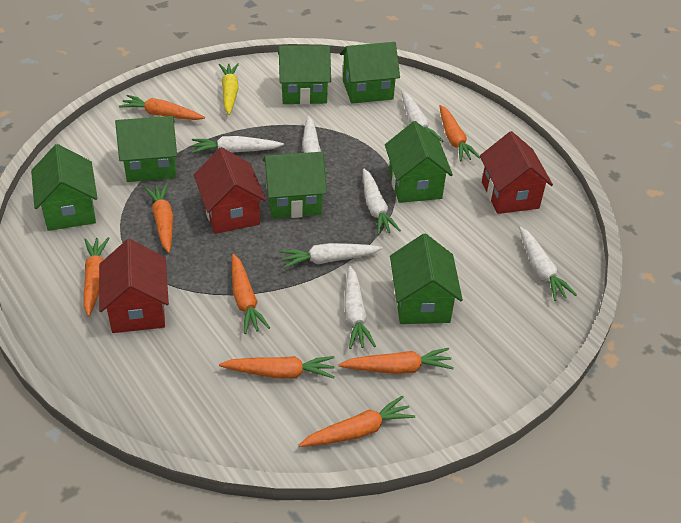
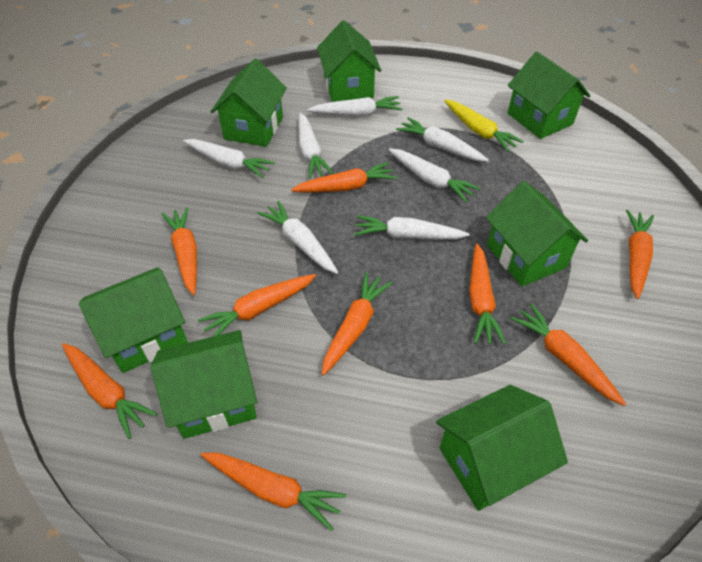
orange carrot: [84,237,109,317] [119,95,205,120] [144,183,173,253] [219,356,335,379] [232,254,270,334] [299,395,415,447] [338,348,454,374] [440,105,480,161] = 8 -> [62,343,157,439] [162,207,197,295] [198,274,316,337] [201,453,346,531] [291,162,397,193] [322,272,392,375] [469,244,506,344] [511,303,626,406] [626,210,654,299] = 9
red house: [99,239,169,333] [194,147,266,234] [480,131,553,214] = 3 -> none = 0

